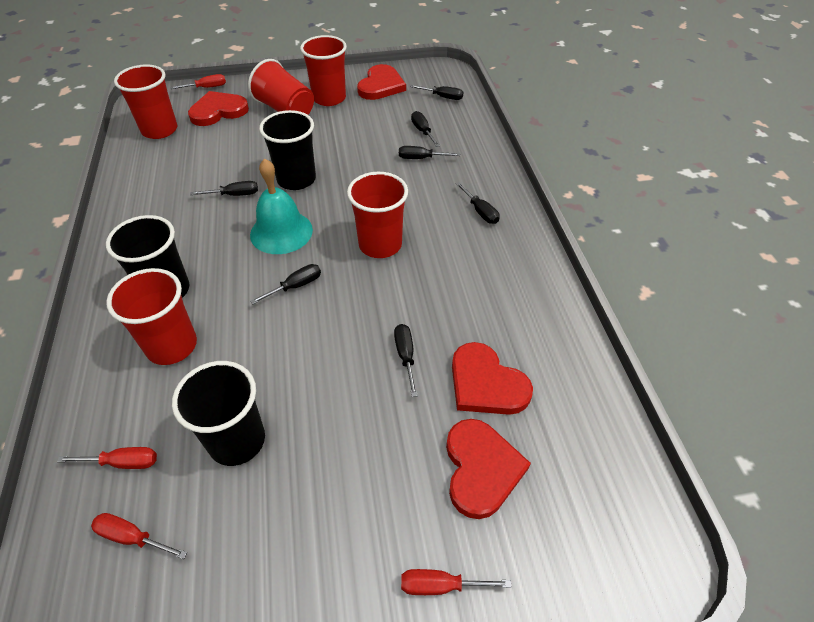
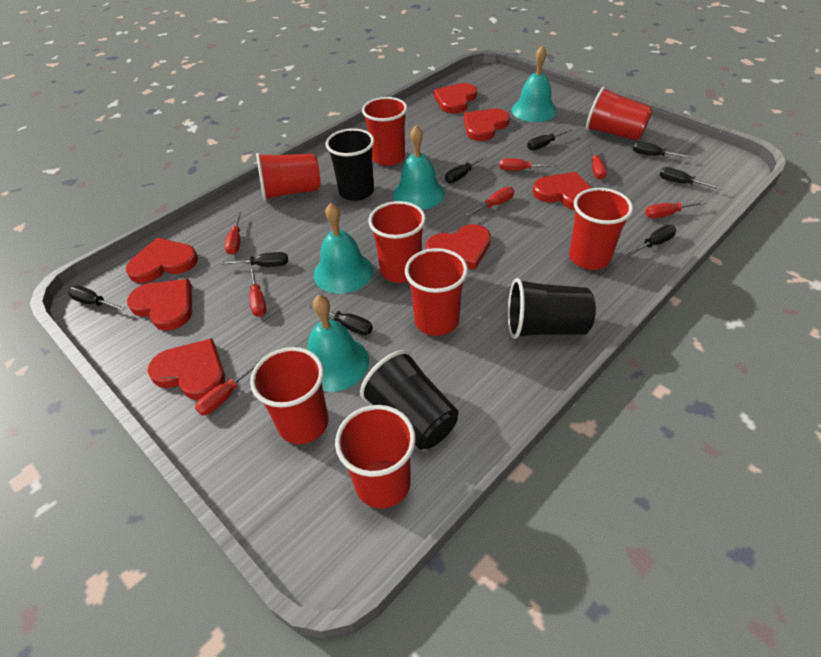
black screwdriver: [190,181,258,196] [250,264,321,304] [394,324,418,397] [399,146,460,159] [410,85,463,100] [411,111,440,147] [456,182,500,224] = 7 -> [68,286,125,311] [221,252,288,267] [309,304,373,335] [445,155,487,183] [527,129,572,150] [626,225,676,257] [633,142,693,158] [660,167,723,190] = 8
red cup: [106,268,197,365] [114,64,177,139] [248,59,314,115] [300,35,347,106] [347,172,408,258] = 5 -> [250,347,328,444] [256,153,321,201] [335,405,416,509] [362,97,408,166] [368,201,426,283] [405,248,468,336] [569,188,633,270] [586,87,652,141] = 8
red heart: [188,91,249,126] [357,64,406,100] [446,419,531,519] [452,342,533,415] = 4 -> [126,238,198,283] [127,279,192,331] [148,338,225,400] [426,224,491,270] [434,83,477,114] [464,109,510,141] [533,172,591,210] = 7
red screwdriver: [57,447,157,469] [91,513,187,559] [170,74,226,89] [401,569,511,595] = 4 -> [195,359,261,415] [225,212,241,255] [249,267,266,317] [466,187,514,216] [500,158,557,171] [589,144,607,180] [645,201,706,218] = 7
turquoise bell: [250,158,313,254] = 1 -> [308,295,369,392] [314,203,373,294] [393,125,445,210] [512,45,557,122] = 4

